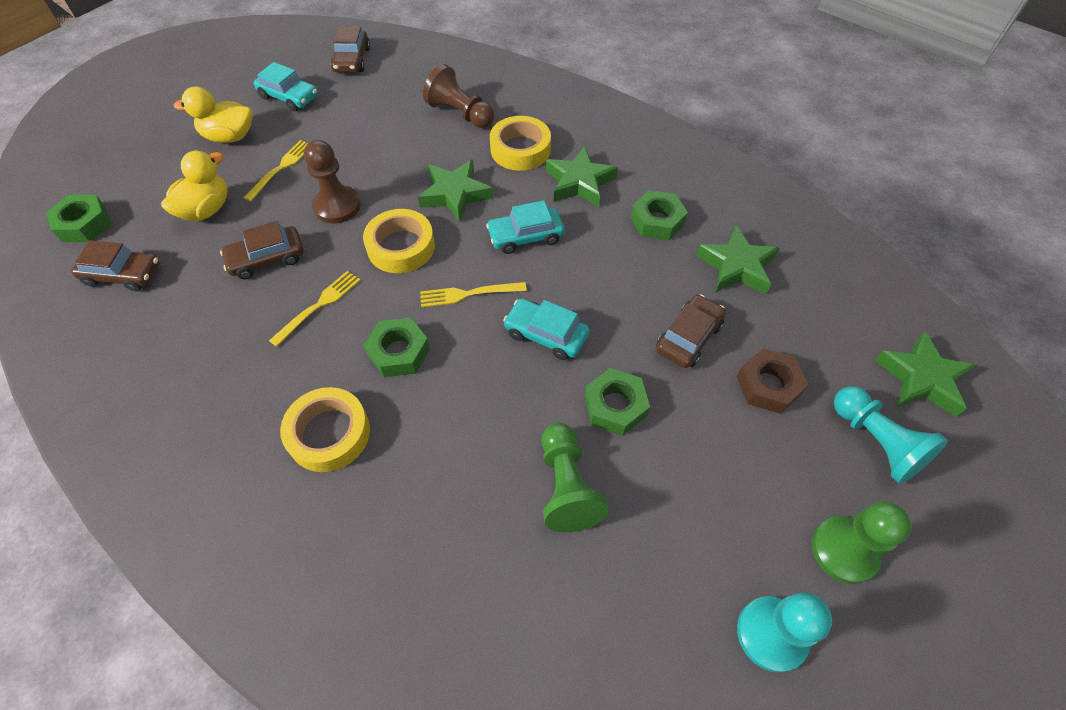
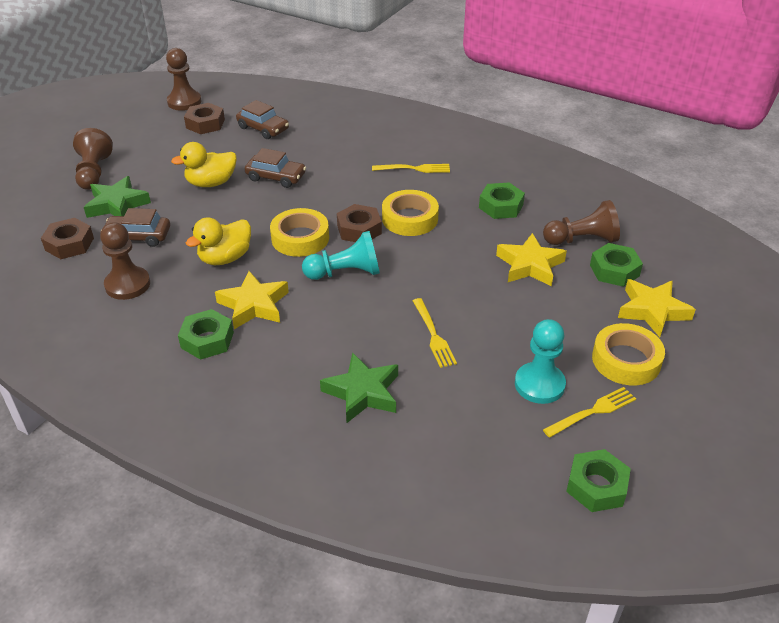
brown car: [71,240,160,292] [220,221,304,279] [331,26,370,73] [656,295,726,368] = 4 -> [101,208,170,247] [236,100,289,139] [245,148,306,188] = 3
brown nut: [737,348,808,414] = 1 -> [41,218,94,259] [184,103,225,134] [337,204,382,242] = 3
brown pawn: [304,140,361,224] [423,64,495,128] = 2 -> [73,128,113,190] [100,222,150,300] [166,48,201,111] [543,200,620,245] = 4
green pawn: [541,423,609,532] [811,501,912,584] = 2 -> none = 0
green star: [418,160,493,222] [546,146,618,207] [696,225,779,294] [875,332,976,417] = 4 -> [84,176,151,218] [320,352,398,423] = 2
turquoise car: [254,62,318,112] [486,200,565,254] [503,298,590,360] = 3 -> none = 0
yellow star: none = 0 -> [215,271,289,329] [496,233,567,287] [618,279,696,337] = 3

